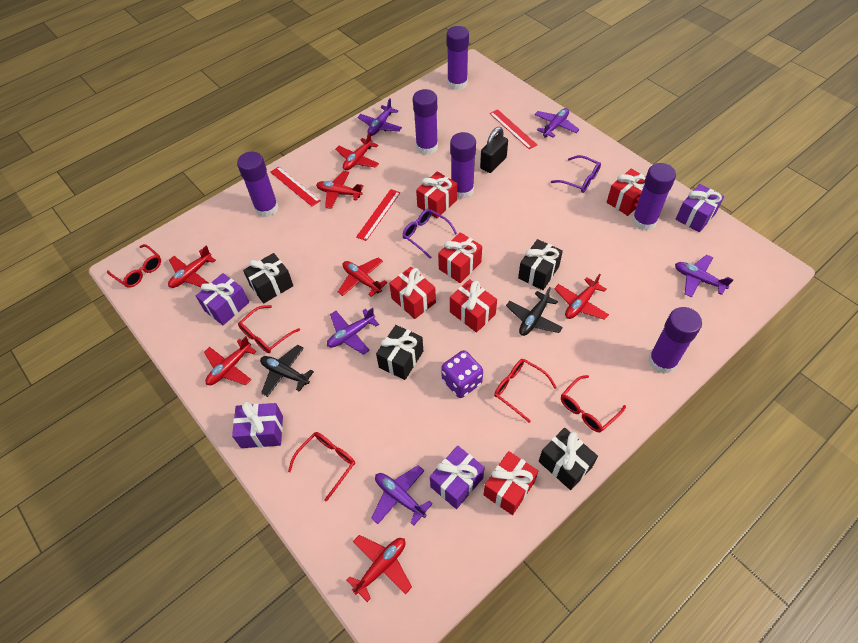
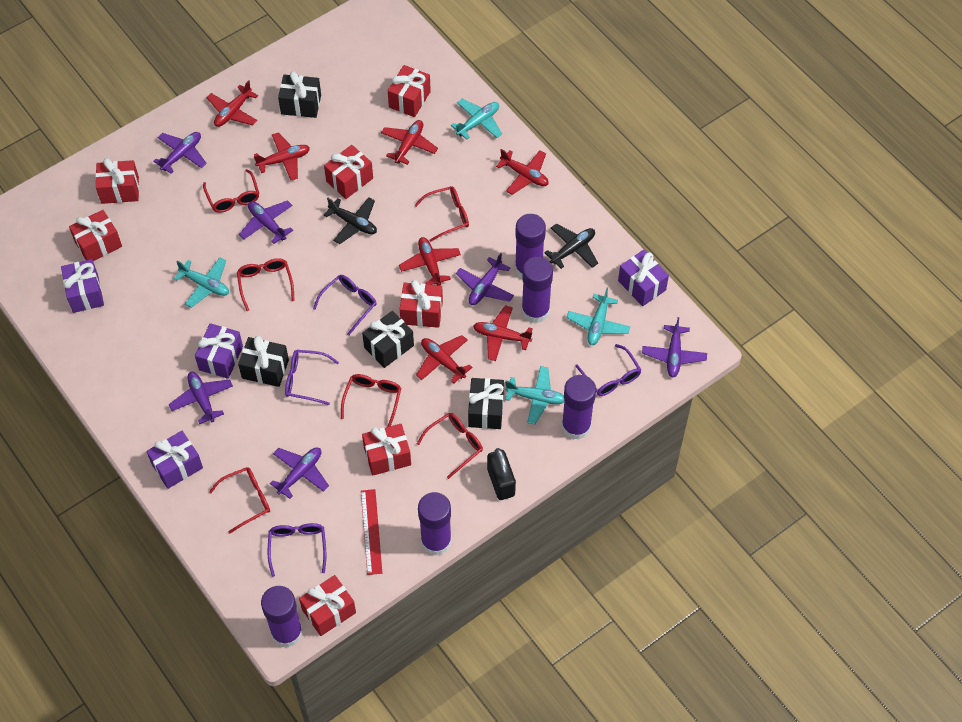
purple dice: [441,350,483,398] = 1 -> none = 0
purple glasses: [402,209,457,259] [551,155,601,193] = 2 -> [268,523,326,577] [285,350,339,405] [313,275,377,335] [575,344,641,396] = 4
purple glue stick: [237,152,279,217] [413,89,438,155] [447,26,469,90] [450,132,476,199] [632,163,676,231] [648,307,702,374] = 6 -> [261,586,303,647] [418,492,452,556] [515,214,546,278] [521,257,553,323] [562,375,596,440] = 5
purple plane: [327,308,379,355] [358,99,402,136] [371,465,433,526] [534,108,580,138] [675,255,734,297] = 5 -> [153,132,207,174] [169,372,233,424] [239,200,293,244] [270,447,329,499] [456,253,514,305] [642,317,707,378] = 6
red gift: [389,267,436,319] [416,171,457,218] [438,232,482,283] [450,279,497,333] [483,451,538,515] [607,168,646,216] = 6 -> [69,210,122,261] [95,158,139,204] [299,575,356,636] [324,145,373,199] [362,424,411,476] [388,65,431,117] [400,280,443,328] = 7
red glasses: [107,244,161,288] [238,305,300,353] [288,432,355,502] [494,359,557,423] [561,375,626,432] = 5 -> [203,169,259,213] [209,467,270,533] [237,258,295,311] [341,374,401,427] [414,186,469,242] [417,413,483,479] = 6
red ruler: [270,166,321,207] [356,189,400,241] [490,109,537,149] = 3 -> [361,489,382,575] = 1
turquoise plane: none = 0 -> [174,257,229,308] [451,99,502,140] [505,366,564,424] [566,288,630,345] = 4

